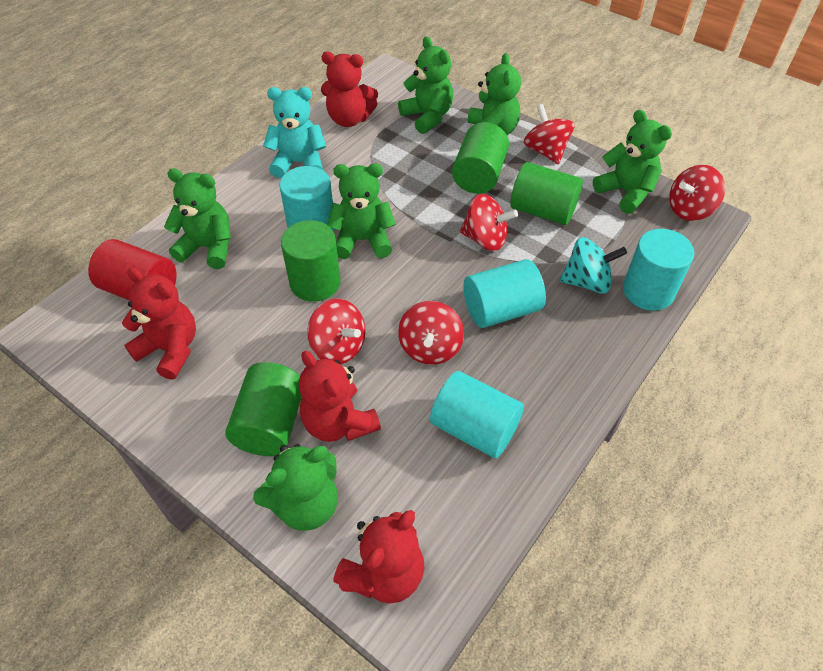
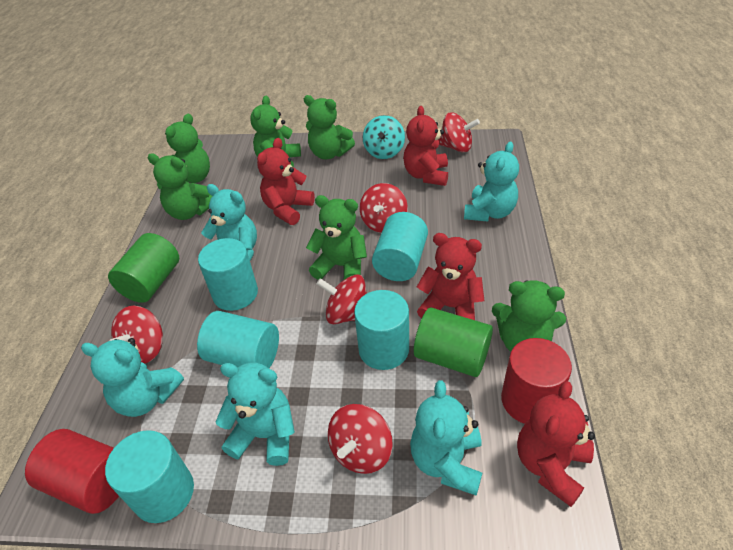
green cylinder: [225,362,302,456] [281,220,341,302] [452,122,509,194] [510,162,583,225] = 4 -> [108,233,179,303] [414,307,493,377] = 2
red cylinder: [88,239,176,301] = 1 -> [25,429,119,514] [501,338,572,424] = 2
turquoise cylinder: [280,166,335,232] [430,371,524,458] [463,259,546,328] [623,229,694,311] = 4 -> [105,430,194,523] [197,311,279,368] [198,238,258,311] [354,290,409,370] [372,212,428,281] = 5
turquoise teddy bear: [263,87,326,178] = 1 -> [81,338,184,417] [201,184,257,261] [216,362,295,466] [410,380,482,496] [464,142,519,222] = 5

